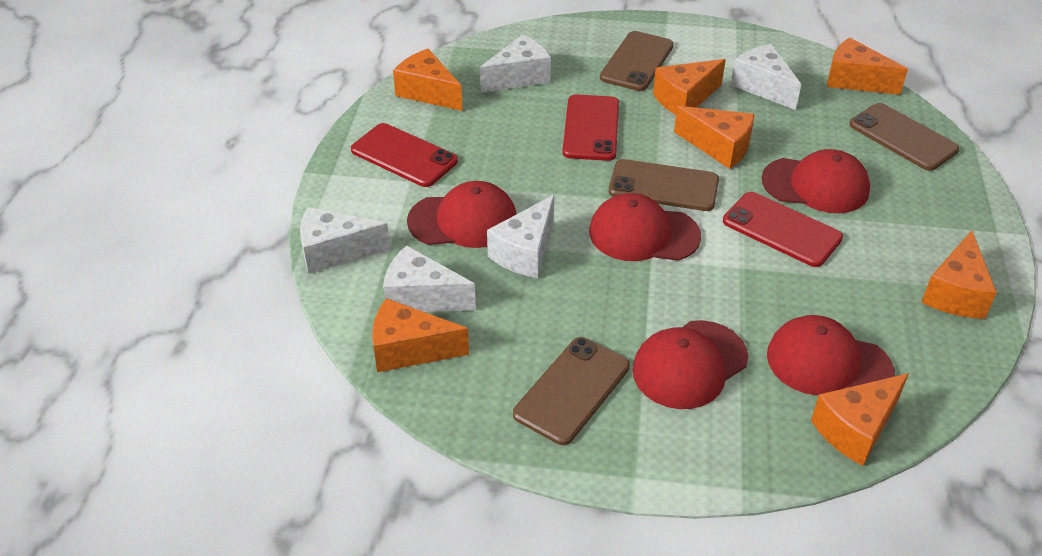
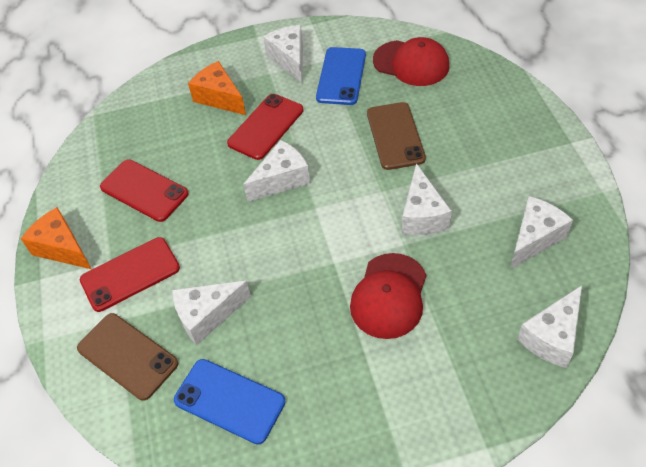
blue phone: none = 0 -> [174,359,286,445] [316,47,366,105] = 2
brown phone: [513,337,630,445] [600,31,674,91] [609,159,719,211] [849,103,959,171] = 4 -> [77,313,178,401] [367,102,426,170] = 2
orange cheese: [372,298,469,372] [393,49,462,111] [653,59,726,115] [674,106,755,169] [811,373,909,466] [827,38,908,95] [921,230,997,319] = 7 -> [21,207,92,269] [188,61,246,115] = 2
red cap: [407,181,516,248] [589,193,701,261] [632,320,748,409] [762,149,870,213] [767,315,895,396] = 5 -> [350,253,426,339] [373,37,449,86] = 2
white cheese: [300,207,390,274] [383,245,476,312] [480,34,551,93] [487,195,554,278] [730,44,801,110] = 5 -> [172,281,251,345] [243,140,310,202] [263,25,303,83] [402,163,452,235] [510,196,573,269] [517,285,582,368] = 6

